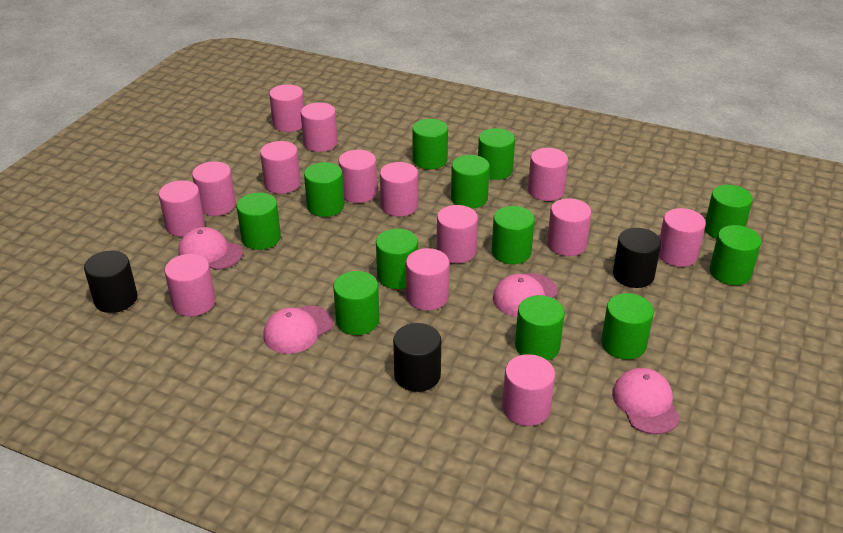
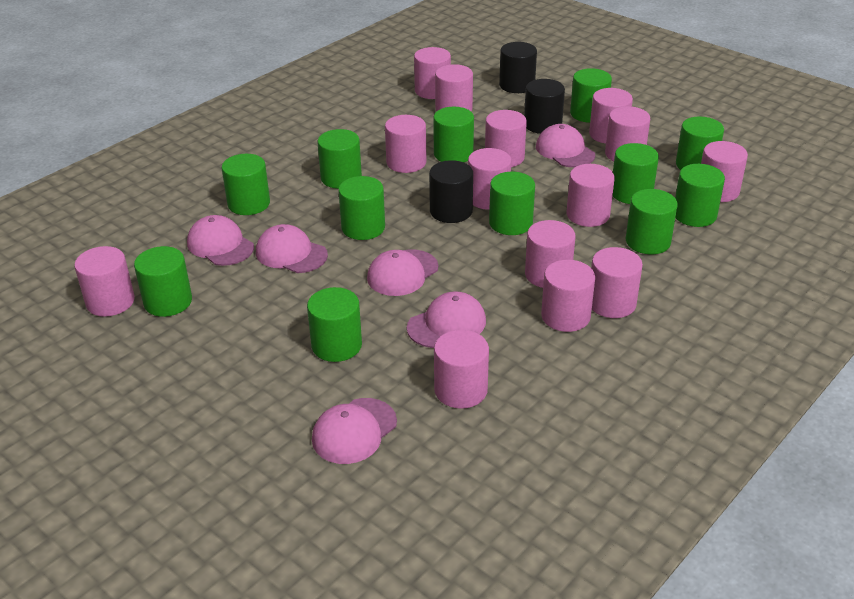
pink cap: [178,227,243,270] [263,306,333,354] [493,273,558,317] [612,368,680,435] = 4 -> [187,215,254,266] [256,224,328,273] [312,398,397,464] [367,249,438,296] [407,291,486,348] [536,124,595,167] = 6

